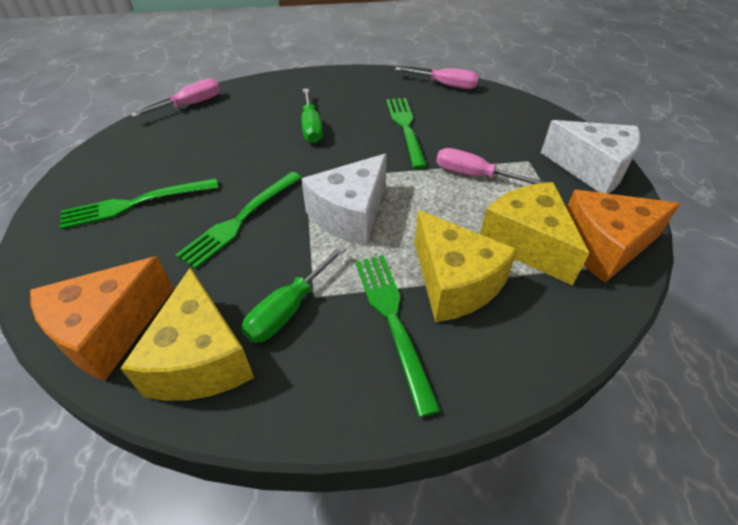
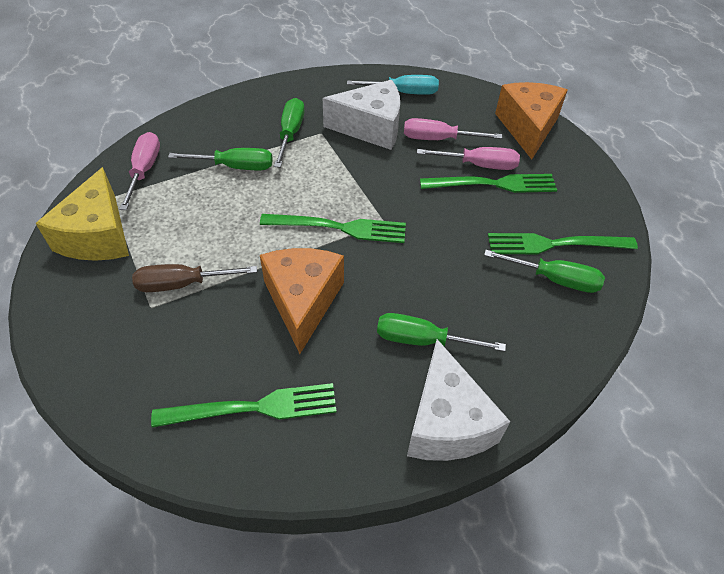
brown screwdriver: none = 0 -> [132,264,257,292] = 1
green screwdriver: [241,245,346,343] [301,89,323,143] = 2 -> [168,148,273,170] [274,98,304,168] [377,313,506,352] [484,250,605,293] = 4
turquoise screwdriver: none = 0 -> [347,75,439,95] = 1
yellow cheese: [120,268,254,401] [414,210,518,322] [480,182,589,286] = 3 -> [35,167,129,261] = 1

